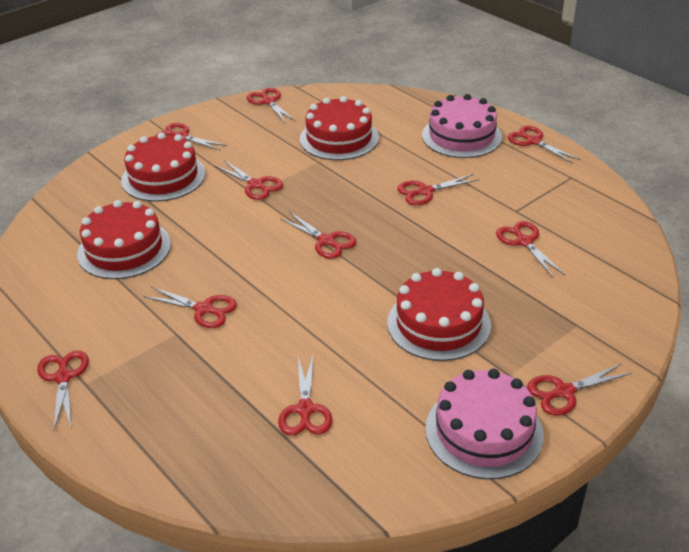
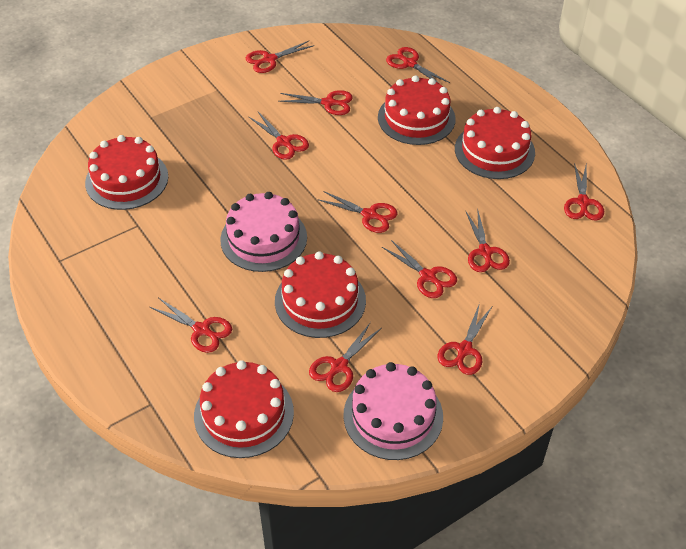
red cake: [77,200,171,279] [121,132,205,202] [300,96,379,160] [387,268,491,361] = 4 -> [85,135,168,210] [194,360,294,458] [275,251,366,338] [378,75,456,145] [455,107,535,179] = 5

